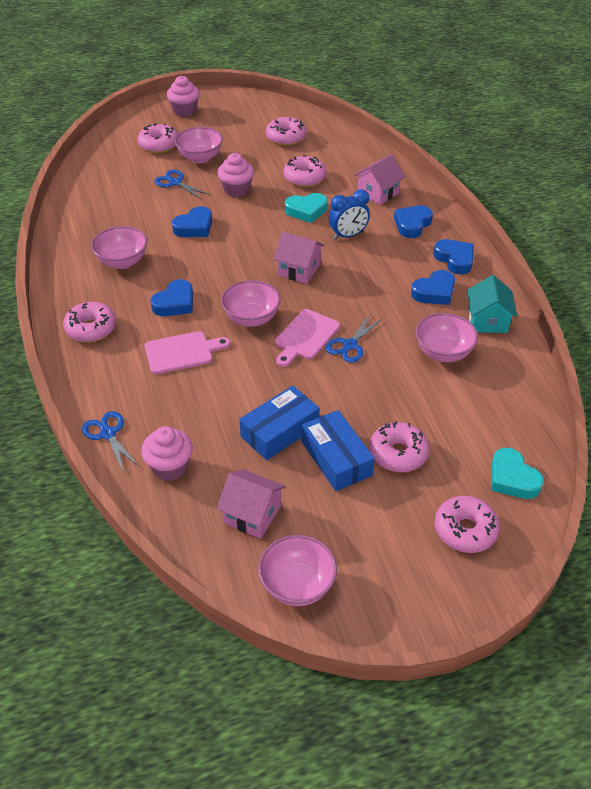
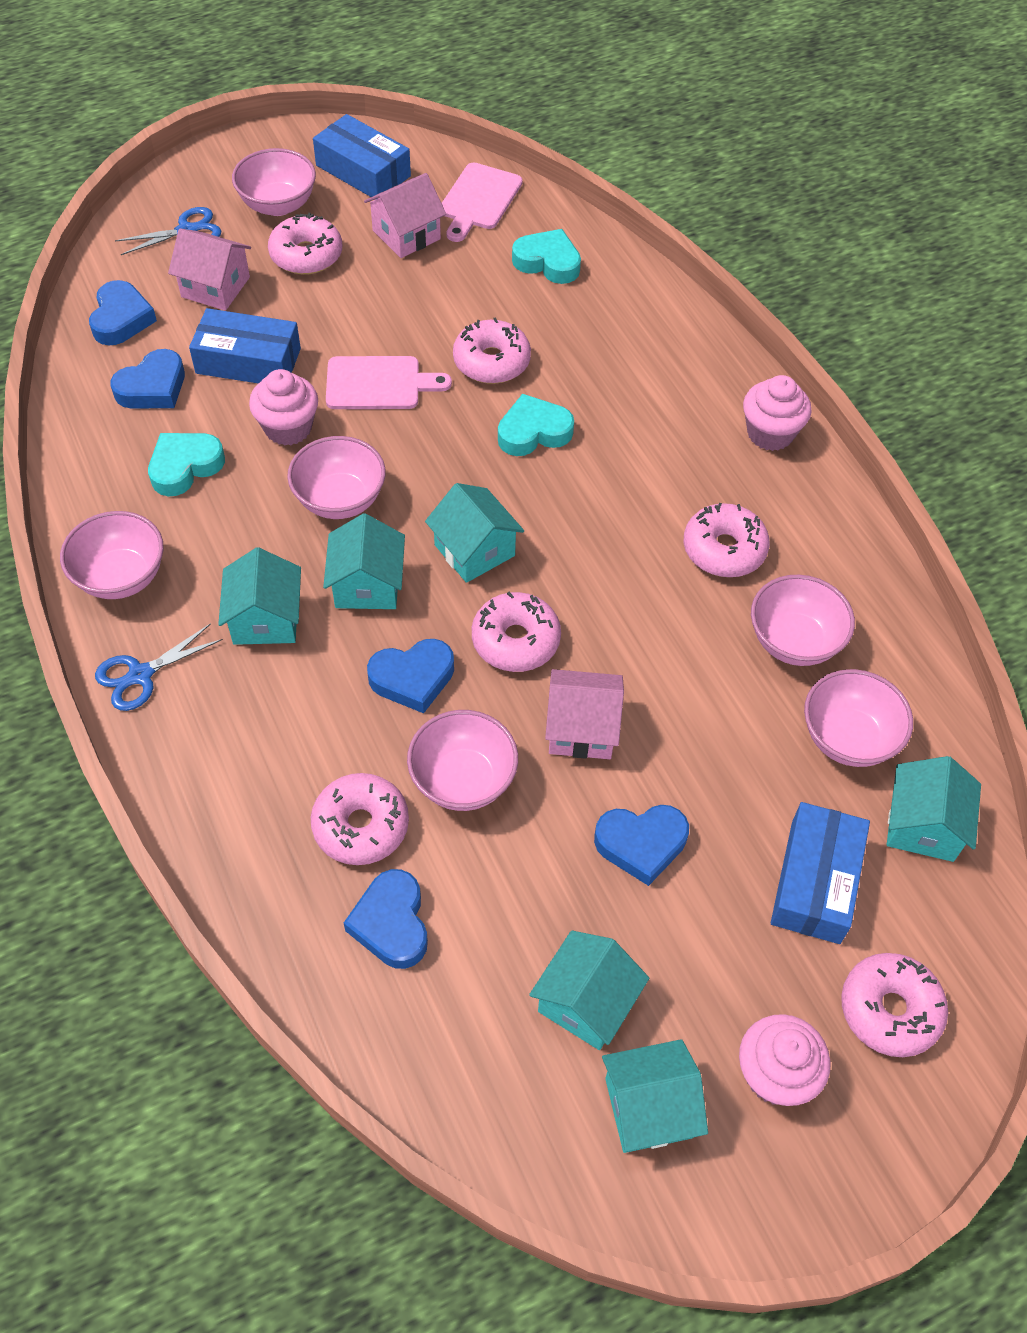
blue box: [239,386,320,460] [302,410,375,491] = 2 -> [189,308,301,384] [313,114,411,200] [771,802,870,944] = 3
blue clock: [329,190,370,240] = 1 -> none = 0
blue scissors: [82,411,139,473] [154,170,210,199] [326,315,383,363] = 3 -> [95,623,223,711] [115,207,221,255] = 2
pink bowl: [91,226,147,269] [174,127,223,163] [221,280,281,327] [258,535,337,606] [416,313,478,362] = 5 -> [60,511,164,599] [232,148,316,216] [287,436,386,519] [407,710,518,811] [751,575,855,666] [804,669,913,767] = 6
turquoise heart: [285,193,327,223] [491,448,544,499] = 2 -> [148,433,225,496] [498,394,574,456] [512,229,581,284] = 3
turquoise house: [467,275,517,333] = 1 -> [218,547,301,645] [323,513,405,609] [425,483,524,583] [529,930,649,1050] [602,1039,708,1153] [887,756,981,862] = 6

